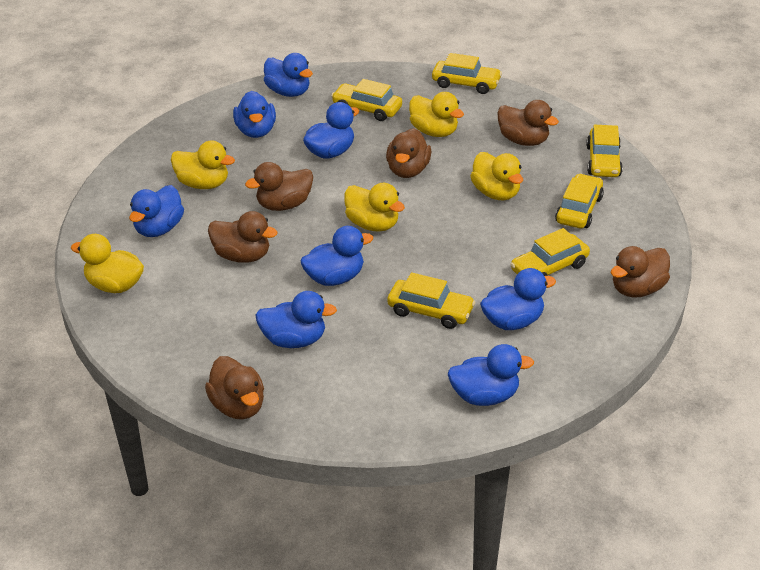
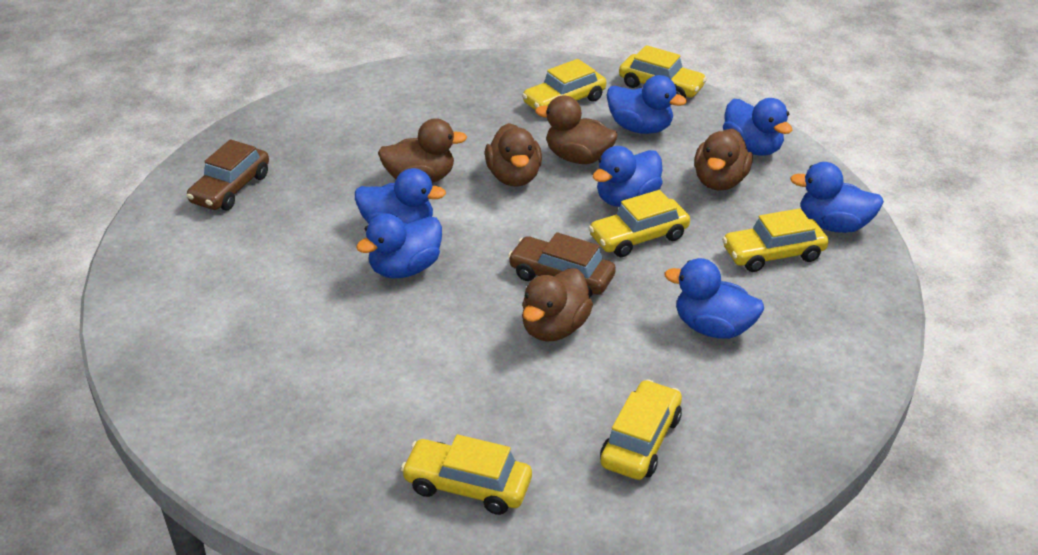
blue duck: [129,185,184,237] [233,91,276,138] [255,291,337,348] [264,53,313,97] [300,226,373,286] [303,102,359,159] [448,344,534,406] [480,268,556,330] = 8 -> [355,168,446,224] [356,213,442,278] [593,146,662,207] [606,75,687,134] [664,258,764,339] [723,98,792,156] [790,162,884,233] = 7
brown car: none = 0 -> [186,139,269,210] [508,232,616,298] = 2
brown duck: [205,356,264,419] [208,211,277,263] [245,162,313,211] [386,128,431,178] [497,100,559,146] [611,246,670,297] = 6 -> [378,118,467,183] [485,123,542,187] [522,268,593,341] [535,96,618,164] [694,129,753,191] = 5
yellow duck: [71,234,144,293] [171,141,235,189] [344,183,405,232] [409,92,464,137] [470,152,523,200] = 5 -> none = 0

